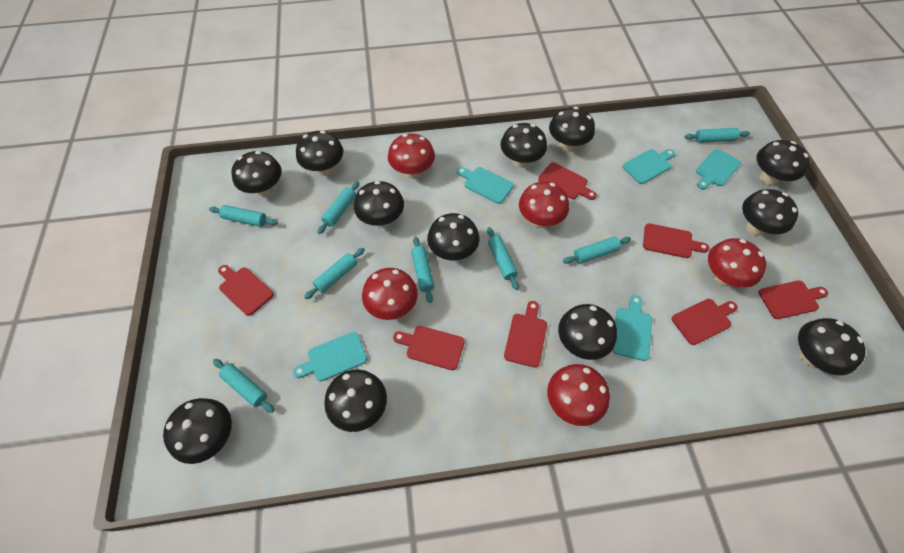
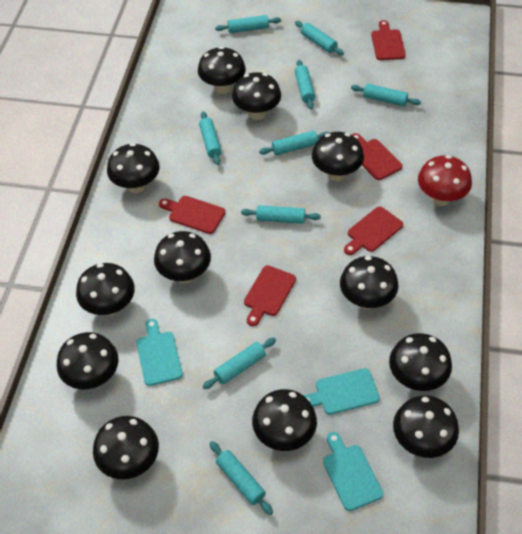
red cutting board: [218,265,274,316] [393,326,465,370] [504,301,547,368] [538,162,597,200] [643,223,709,258] [672,299,738,345] [758,281,828,319] = 7 -> [159,196,226,234] [244,265,296,326] [344,206,403,255] [352,133,402,180] [371,20,406,60] = 5
red mushroom: [362,268,418,320] [388,133,435,179] [519,182,569,228] [547,364,610,426] [708,238,766,288] = 5 -> [418,155,472,206] = 1
turquoise cutting board: [293,332,367,381] [457,167,514,204] [612,295,652,361] [622,149,675,184] [696,149,741,190] = 5 -> [136,319,183,386] [304,368,380,415] [323,432,383,511] = 3
turquoise rolling pin: [209,205,277,227] [213,359,274,413] [304,248,365,299] [317,181,359,234] [411,237,434,303] [487,227,519,290] [563,237,631,264] [684,128,750,143] = 8 -> [199,111,222,165] [203,338,276,389] [209,441,273,515] [215,15,281,33] [241,205,321,224] [259,131,330,155] [295,21,344,55] [295,60,315,109] [351,84,421,106] = 9

